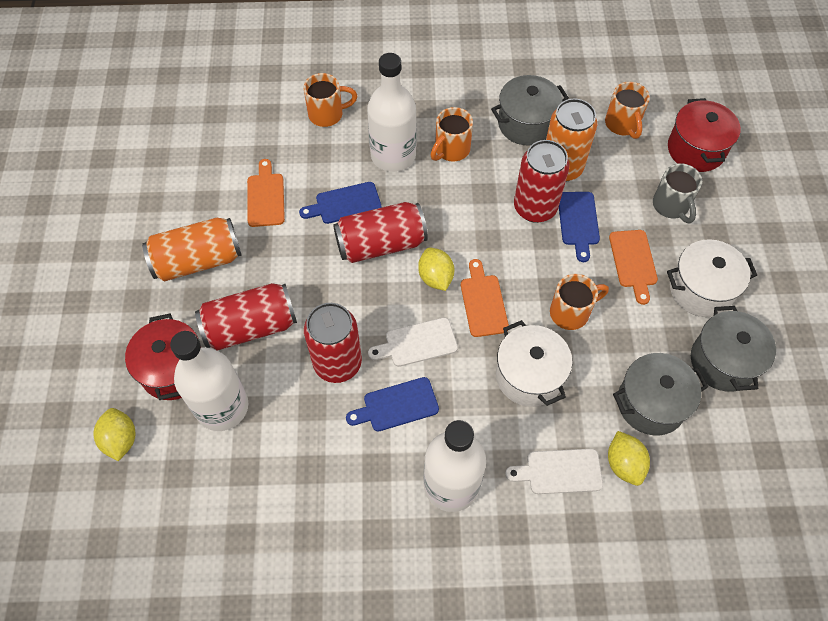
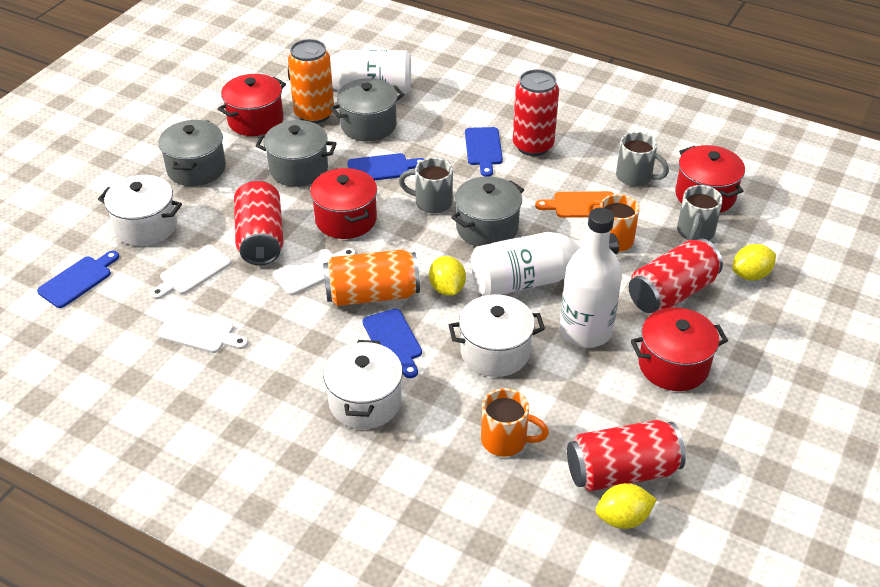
blue cutting board: [299,182,382,224] [346,377,439,431] [559,192,600,262] = 3 -> [37,251,119,308] [347,153,424,180] [363,308,422,378] [465,127,503,177] = 4
grey mug: [653,163,702,223] = 1 -> [399,158,453,214] [616,132,669,186] [677,185,723,240] = 3
grey pot: [491,75,569,146] [613,353,708,435] [691,306,776,392] = 3 -> [159,120,226,186] [256,120,337,187] [330,78,404,141] [451,176,524,247] = 4
orange cutting board: [247,159,285,227] [461,259,509,337] [609,230,658,305] = 3 -> [535,191,614,218] = 1
orange mug: [304,73,357,127] [431,107,473,161] [550,274,609,330] [605,82,650,139] = 4 -> [481,388,549,457] [587,194,640,252] = 2
red pot: [125,313,200,400] [668,98,741,172] = 2 -> [218,74,286,136] [310,168,377,239] [630,307,728,391] [675,145,745,213] = 4
white cutting board: [368,318,458,367] [505,449,603,494] = 2 -> [150,245,232,299] [157,309,248,353] [273,248,356,295] = 3
white pot: [496,320,572,407] [667,239,757,317] = 2 -> [98,175,182,246] [323,340,403,429] [449,294,545,377] = 3

